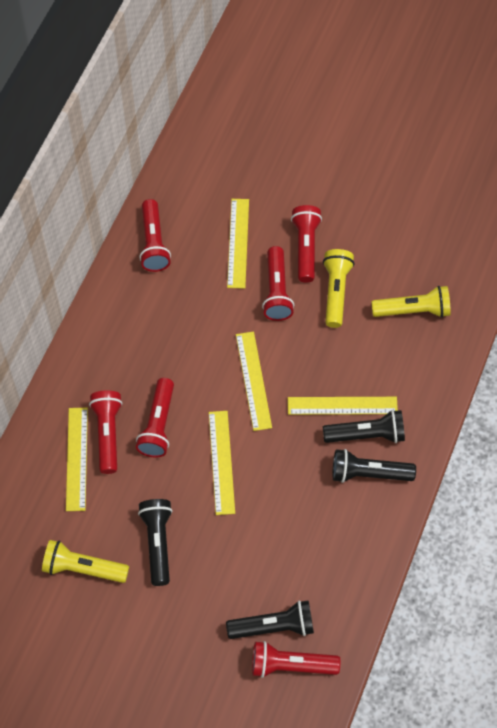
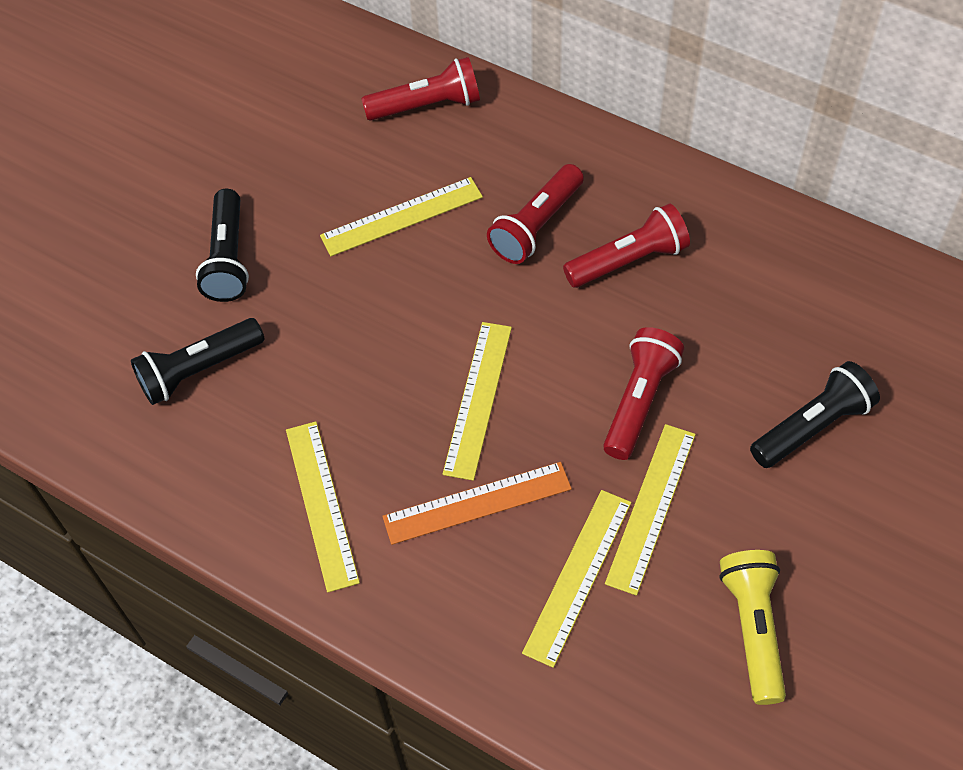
black flashlight: [138,499,173,586] [226,600,314,639] [323,410,405,443] [332,449,416,483] = 4 -> [131,318,264,405] [196,189,249,302] [750,361,880,468] = 3
orange ruler: none = 0 -> [382,462,572,545] = 1
red flashlight: [89,391,122,474] [136,378,174,458] [139,199,171,272] [252,641,340,678] [262,246,294,321] [291,205,322,283] = 6 -> [361,57,480,121] [487,164,584,264] [563,203,690,288] [603,327,684,460] = 4
yellow flashlight: [42,540,129,583] [323,249,354,328] [371,286,451,318] = 3 -> [720,550,786,705] = 1

